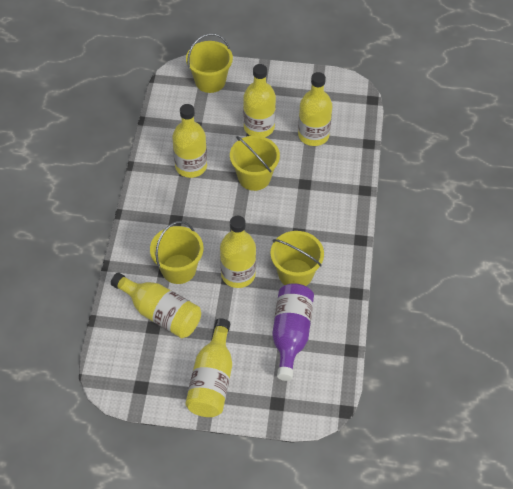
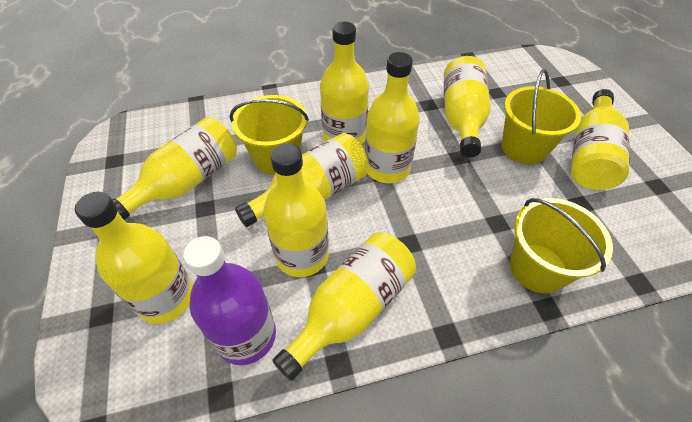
yellow bottle: [111,273,201,338] [172,104,207,178] [185,318,232,417] [220,216,256,288] [243,64,276,137] [298,72,332,146] = 6 -> [75,192,193,324] [112,117,237,220] [235,133,369,227] [263,143,329,277] [272,232,416,381] [320,22,369,144] [365,52,420,183] [444,56,491,157] [571,89,630,190] = 9
yellow bucket: [150,221,203,284] [186,33,233,93] [230,136,280,191] [270,231,324,286] = 4 -> [230,95,309,175] [502,69,581,165] [510,198,613,294] = 3

